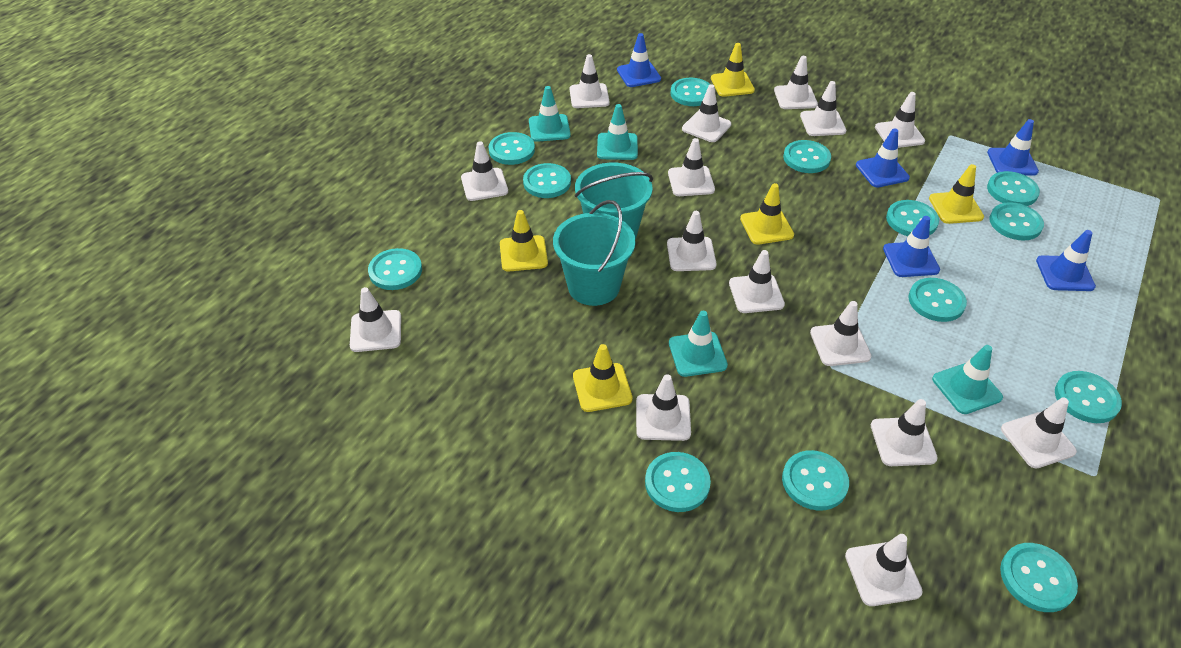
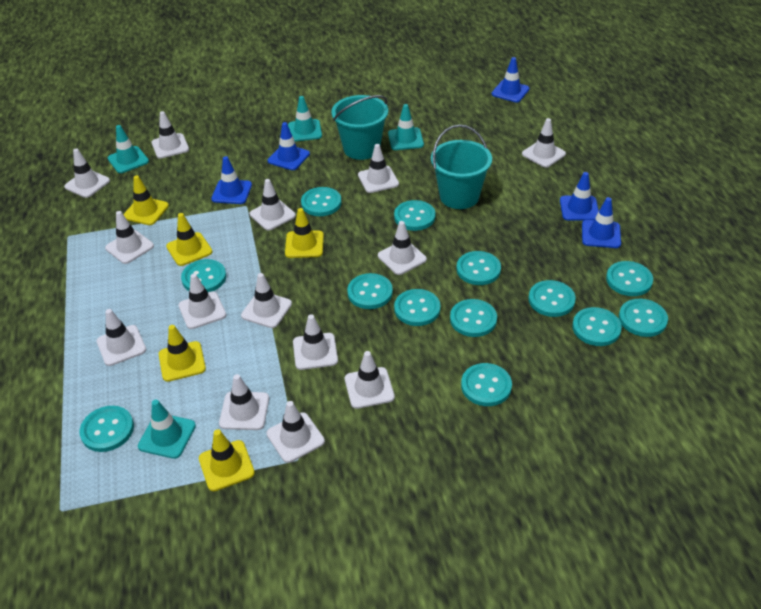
white traffic cone: [350,287,401,352] [461,141,508,201] [570,54,610,108] [636,374,691,441] [667,211,717,271] [668,138,715,196] [682,84,731,142] [729,250,785,313] [774,56,818,109] [800,81,846,136] [810,301,872,366] [845,534,923,606] [871,399,938,466] [875,92,925,148] [1001,397,1077,469] = 15 -> [64,148,110,198] [96,309,146,366] [105,211,154,264] [152,111,189,159] [178,274,226,329] [219,374,269,430] [241,273,292,328] [250,179,296,231] [266,401,325,463] [293,314,338,370] [345,351,395,409] [358,144,399,193] [378,221,427,275] [522,118,566,168] = 14

